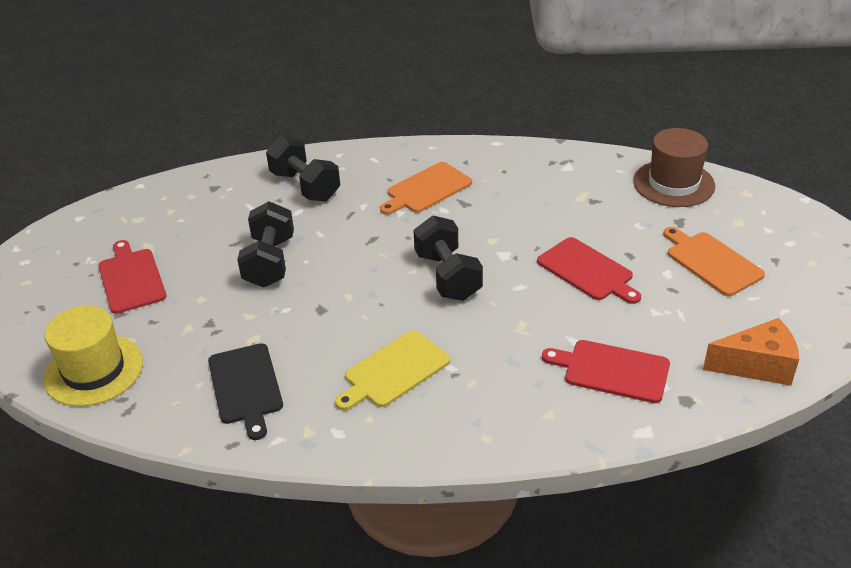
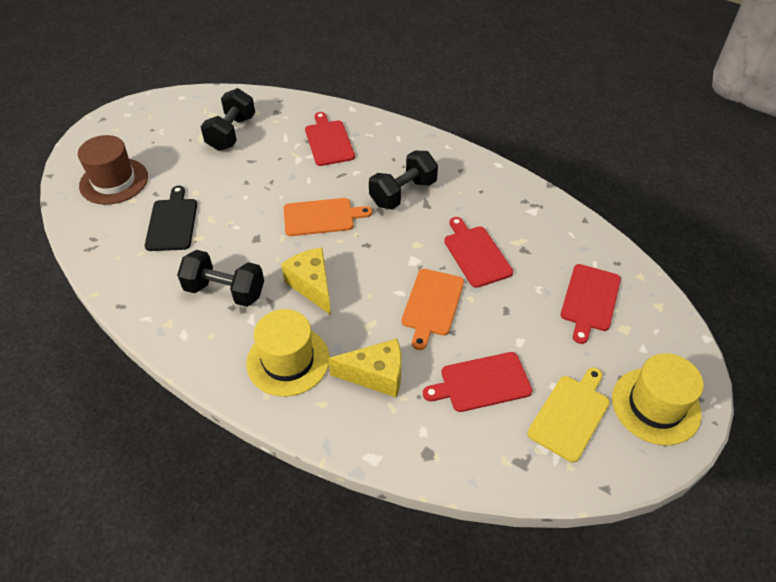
orange cheese: [703,318,799,386] = 1 -> none = 0
red cutting board: [98,240,167,314] [537,237,641,304] [542,340,670,403] = 3 -> [305,112,355,166] [423,352,532,412] [444,217,513,288] [561,264,621,344] = 4
yellow cheese: none = 0 -> [281,247,331,315] [328,338,401,398] = 2
yellow hat: [43,306,143,406] = 1 -> [246,309,329,397] [612,353,704,445] = 2

